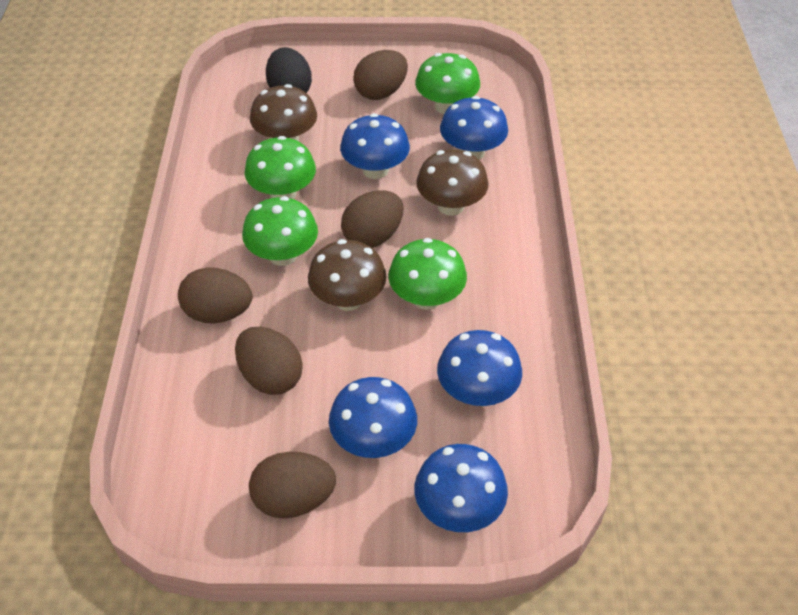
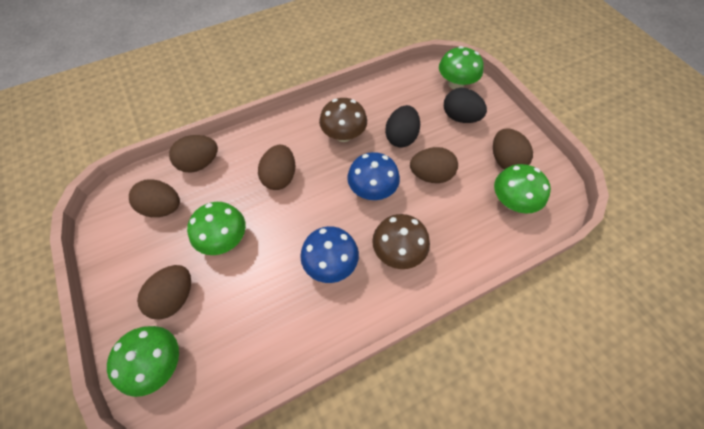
black egg: [266,47,312,93] = 1 -> [385,105,420,148] [444,88,487,123] = 2
blue mushroom: [329,377,417,458] [340,113,410,179] [414,444,508,532] [437,330,522,406] [440,96,508,160] = 5 -> [300,226,359,283] [347,152,400,200] = 2
brown egg: [178,267,252,323] [235,327,303,395] [249,452,336,518] [341,190,403,248] [353,50,408,100] = 5 -> [129,179,180,217] [137,265,191,320] [169,135,218,173] [258,145,295,190] [410,147,458,183] [493,128,533,170] = 6
brown mushroom: [250,84,317,141] [308,239,386,311] [416,149,489,216] = 3 -> [319,98,367,142] [372,214,430,269] = 2

